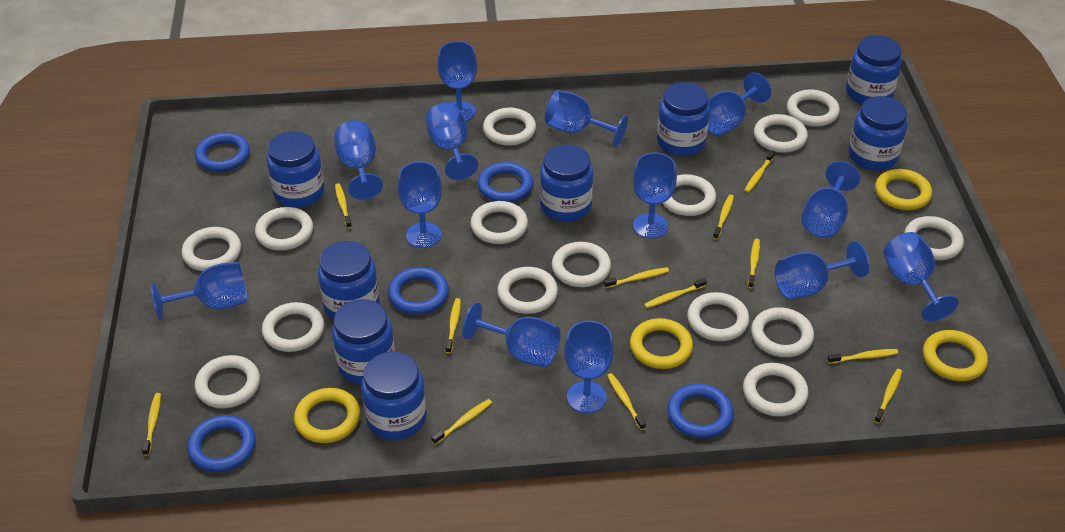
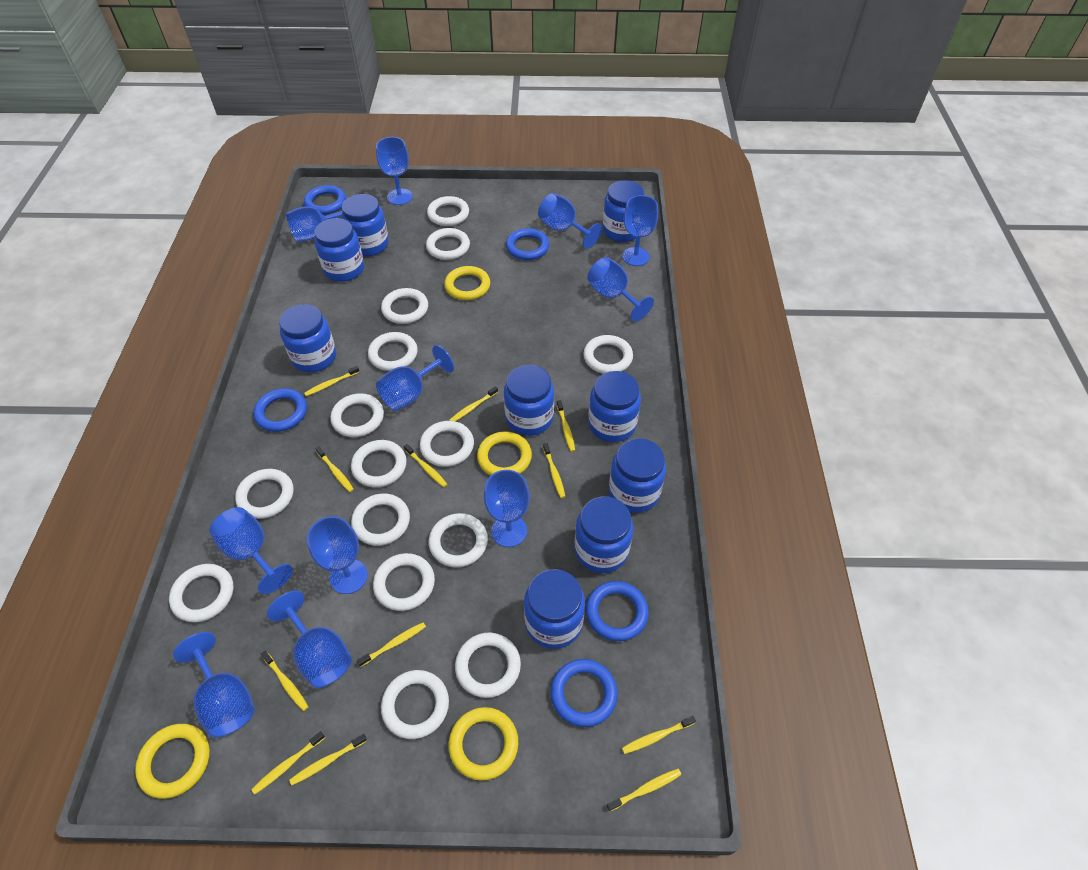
blue goblet: [151,262,248,320] [334,120,383,200] [398,161,442,248] [426,102,478,180] [437,41,477,121] [462,302,561,367] [545,90,628,147] [564,321,614,413] [633,152,677,239] [708,73,771,135] [775,241,870,299] [802,161,860,238] [884,232,958,322] = 13 -> [173,632,255,737] [209,507,293,594] [267,591,352,688] [286,198,347,242] [307,516,368,594] [376,137,413,205] [376,345,454,411] [484,470,530,547] [538,193,602,249] [587,257,654,321] [622,195,658,266] = 11
blue jar: [267,131,324,208] [318,241,379,320] [332,299,395,385] [361,351,426,440] [540,144,593,222] [657,82,710,156] [846,35,902,105] [848,96,907,171] = 8 -> [279,304,336,372] [314,218,364,282] [341,194,389,256] [504,365,554,436] [524,569,585,649] [575,496,633,573] [588,371,641,442] [603,180,644,242] [609,438,666,513] = 9

